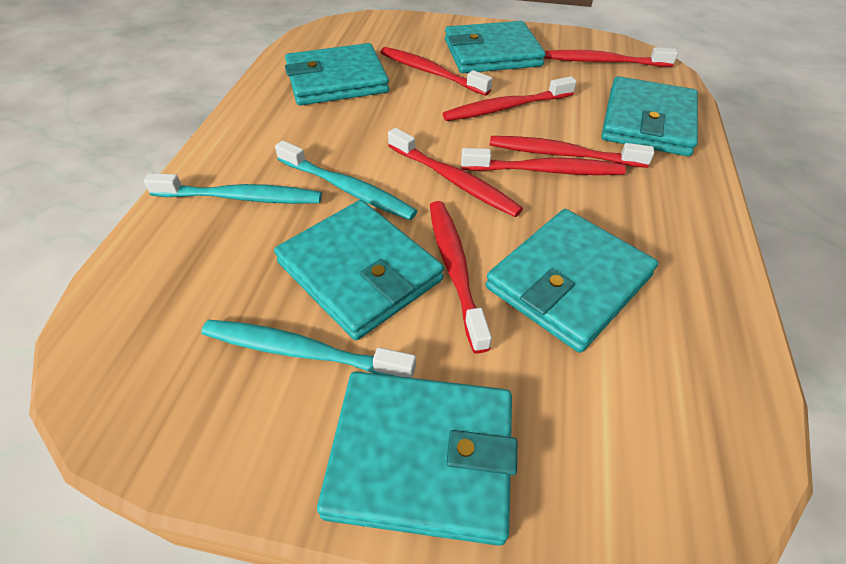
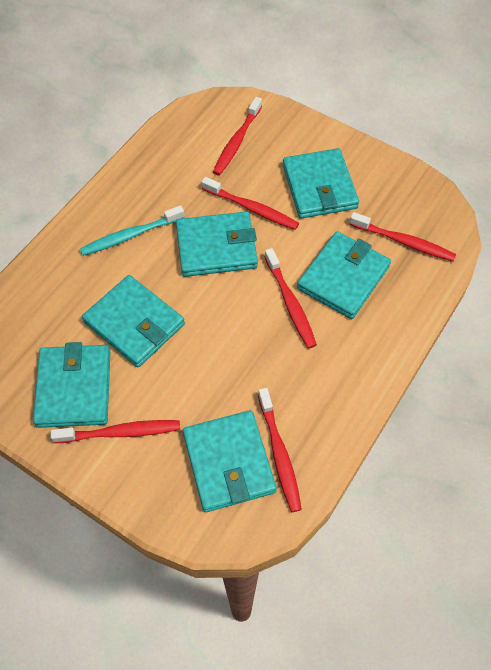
red toothbrush: [380,47,492,96] [388,128,523,217] [430,201,492,354] [443,76,577,121] [461,148,626,175] [489,136,654,168] [544,47,678,67] = 7 -> [51,420,180,443] [201,177,299,230] [213,97,262,176] [258,388,302,512] [265,248,317,349] [349,212,456,262] = 6
turquoise toothbrush: [143,173,322,204] [201,320,416,378] [275,140,417,220] = 3 -> [80,205,185,256] = 1

